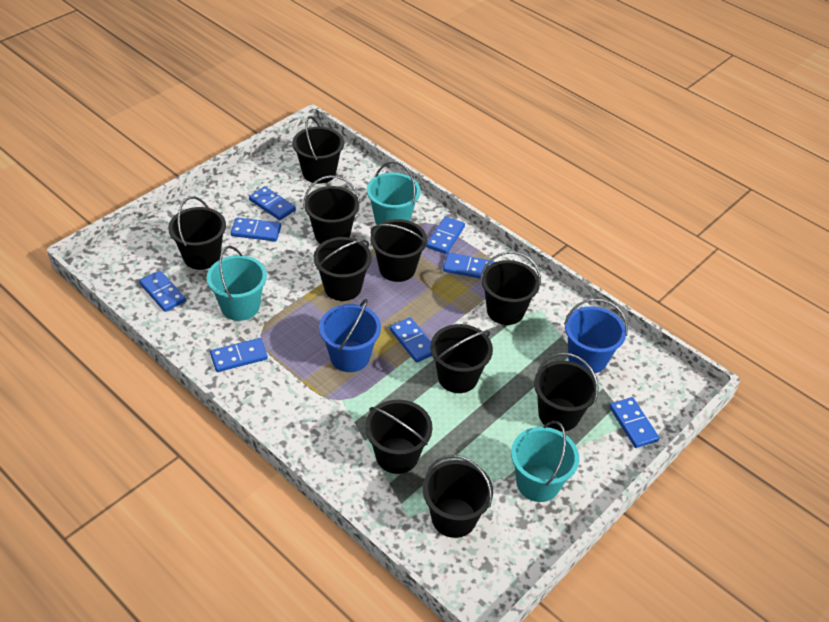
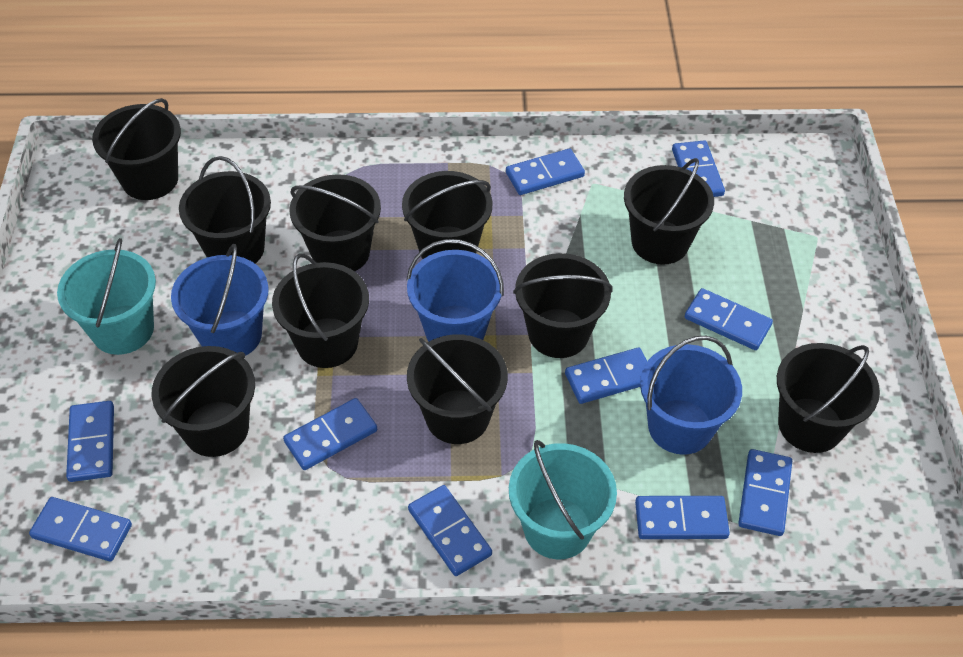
blue bucket: [319,299,381,372] [564,298,628,373] = 2 -> [171,244,269,356] [407,239,504,341] [640,336,742,455] = 3
blue domino: [139,270,186,312] [210,338,268,372] [230,217,281,241] [249,186,296,220] [390,317,432,363] [427,216,465,254] [443,253,494,279] [609,397,659,448] = 8 -> [29,497,132,561] [66,401,114,482] [283,398,377,470] [408,485,492,576] [506,149,585,195] [565,348,647,404] [635,496,730,539] [672,140,725,197] [685,288,773,350] [738,449,792,536] = 10
turquoise bucket: [207,246,267,321] [367,161,421,225] [511,421,579,502] = 3 -> [57,238,156,355] [509,440,617,559] = 2

